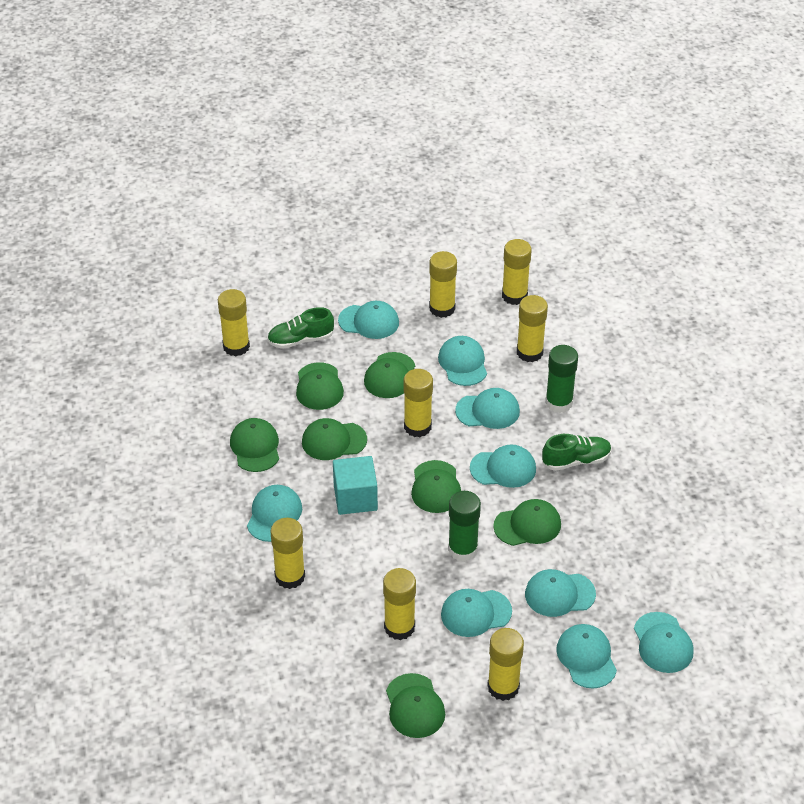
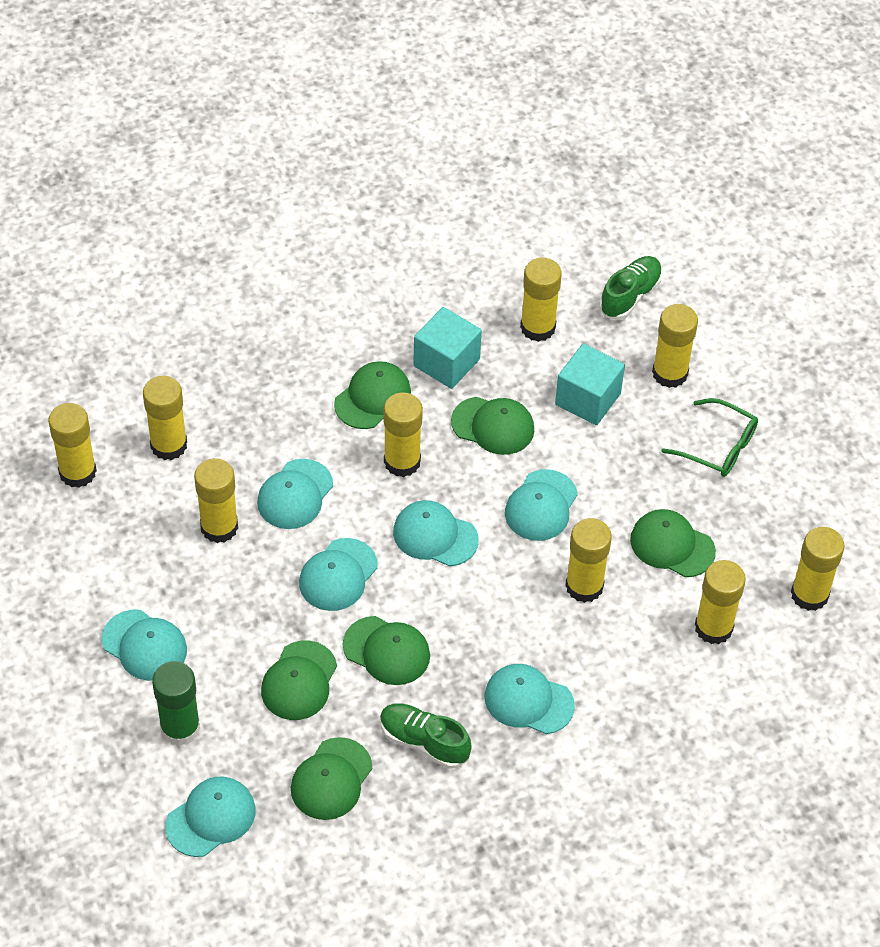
green cap: [230,418,279,472] [296,362,344,410] [302,418,367,460] [364,352,415,398] [386,673,445,738] [411,460,461,513] [493,499,561,546] = 7 -> [261,640,337,720] [291,737,372,820] [334,361,411,429] [343,616,430,685] [451,397,534,455] [630,509,716,577] = 6
green glasses: none = 0 -> [662,398,758,477] = 1
green glue stick: [448,491,481,562] [545,345,578,413] = 2 -> [152,661,201,746] = 1
turquoise cap: [247,485,302,542] [338,301,399,339] [438,336,487,386] [441,589,512,637] [455,388,520,429] [470,444,536,488] [525,569,596,617] [556,624,617,689] [634,612,693,673] = 9 -> [102,610,187,681] [165,777,255,857] [257,459,333,529] [299,538,378,611] [393,500,479,567] [485,664,575,734] [505,469,578,541] = 7
turquoise cube: [333,456,378,515] = 1 -> [413,307,482,389] [555,343,625,425] = 2
yellow glue stick: [218,289,250,356] [270,518,305,589] [383,568,416,640] [404,369,433,437] [429,251,457,318] [487,628,524,701] [502,239,532,305] [517,295,548,362] = 8 -> [48,403,97,488] [143,376,187,460] [194,458,238,543] [384,392,423,477] [520,258,562,342] [565,518,612,603] [652,304,698,388] [695,560,746,644] [791,527,844,611] = 9

